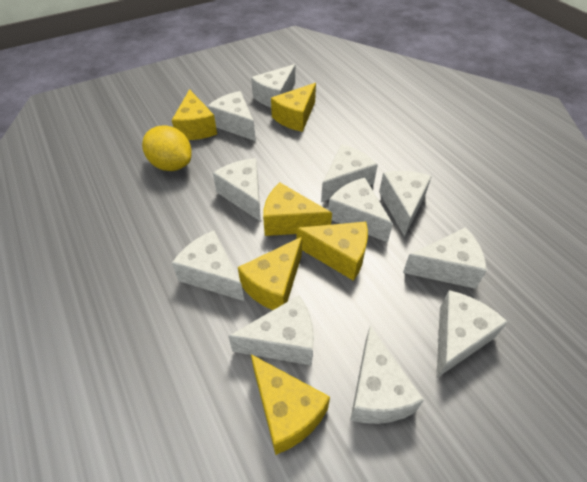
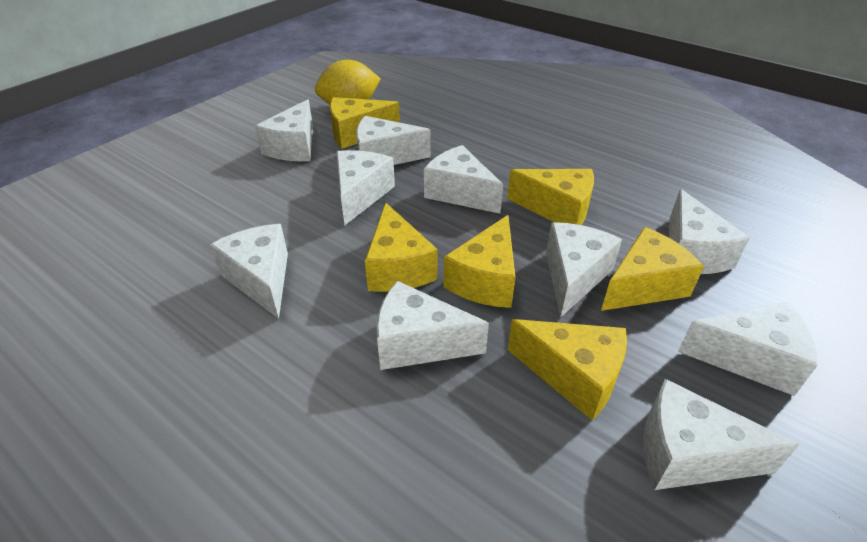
white cheese: [172,230,244,301] [207,91,256,141] [213,158,261,222] [228,295,314,366] [251,64,295,107] [321,144,378,202] [328,178,393,243] [350,326,424,424] [379,171,432,237] [403,227,487,289] [436,290,508,378] = 11 -> [210,224,288,319] [255,99,313,161] [336,150,395,225] [356,116,431,165] [376,281,489,370] [424,145,503,214] [546,222,622,318] [643,379,800,490] [669,189,750,274] [678,301,817,396] = 10

